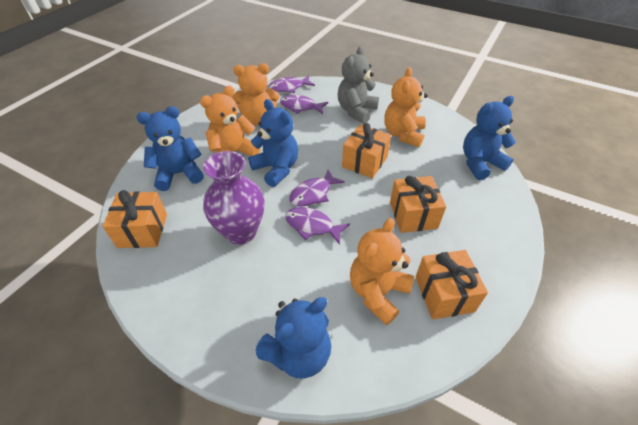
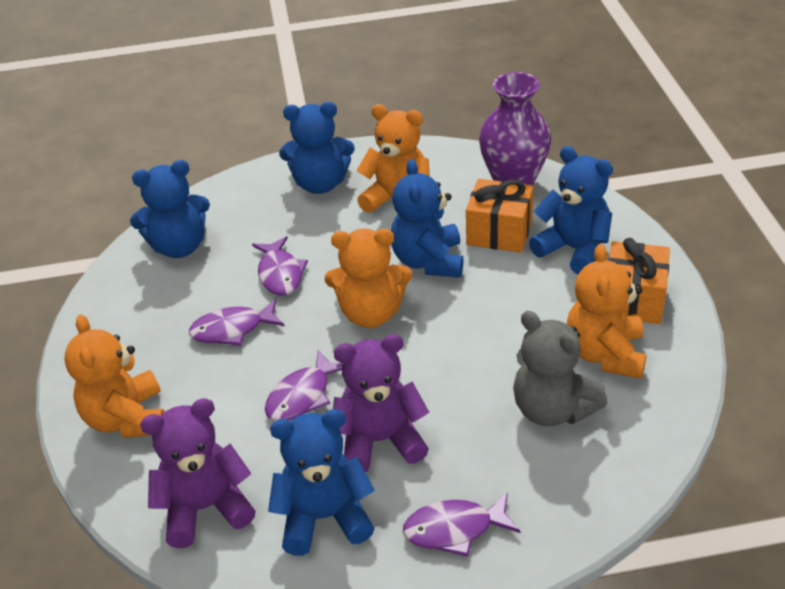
blue teddy bear: [137,106,204,191] [248,99,298,187] [256,297,331,379] [463,96,516,180] = 4 -> [130,160,210,258] [268,409,375,556] [279,102,355,194] [391,159,464,278] [529,146,613,274] = 5
orange gift: [102,190,167,248] [342,123,391,178] [390,176,446,233] [416,250,488,319] = 4 -> [466,179,533,253] [608,238,670,324] = 2
purple teddy bear: none = 0 -> [140,398,256,548] [333,334,429,473] = 2

